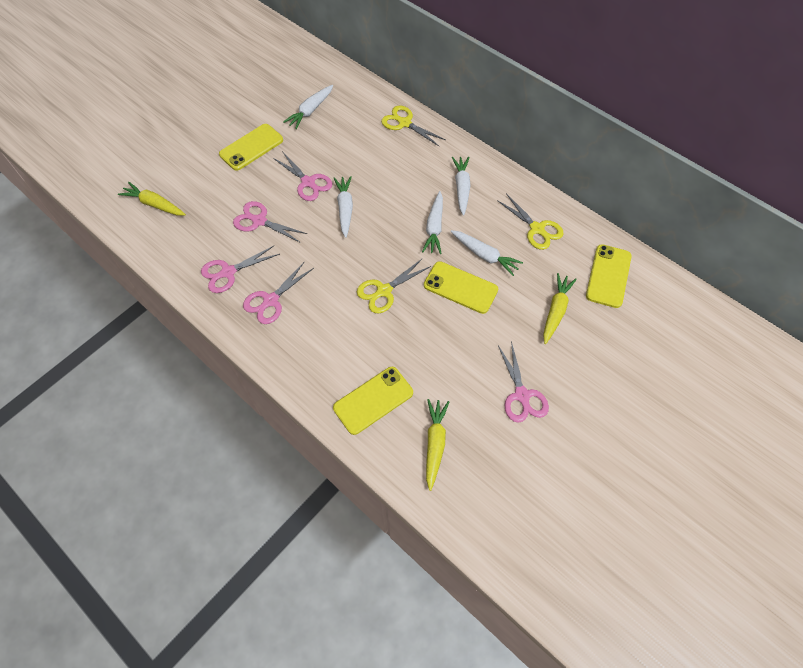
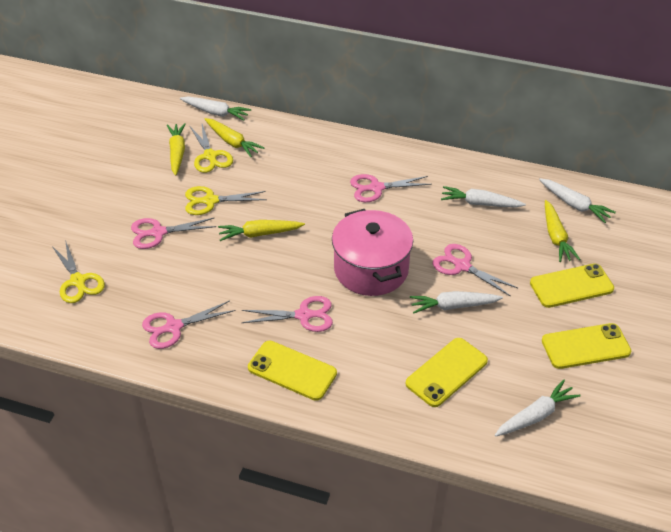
pink pot: none = 0 -> [332,209,413,296] = 1
yellow carrot: [118,182,186,216] [426,399,449,491] [543,273,577,344] = 3 -> [167,123,185,176] [205,118,264,157] [218,220,305,241] [545,200,580,262] = 4

